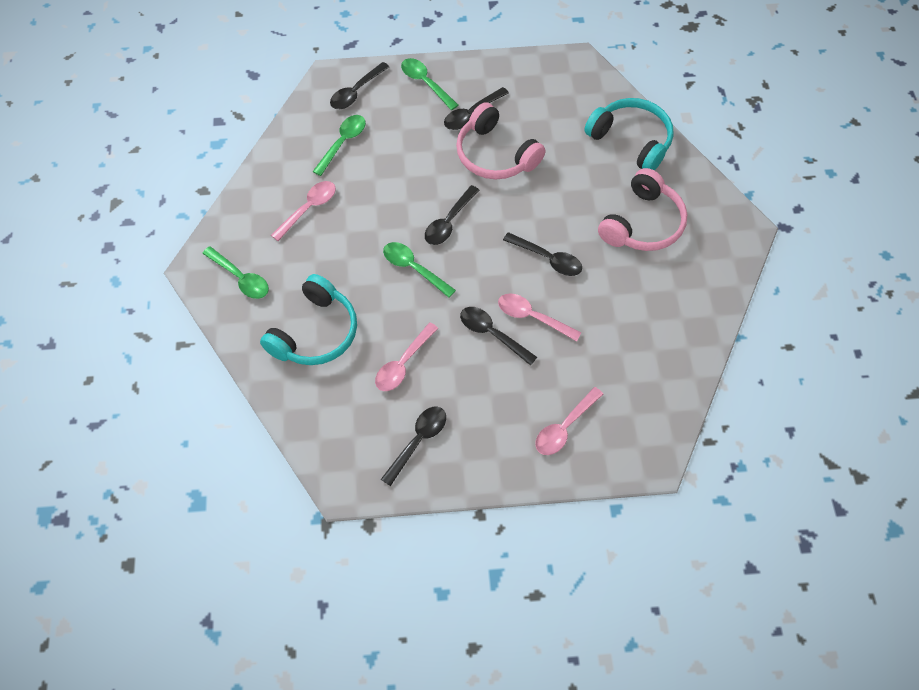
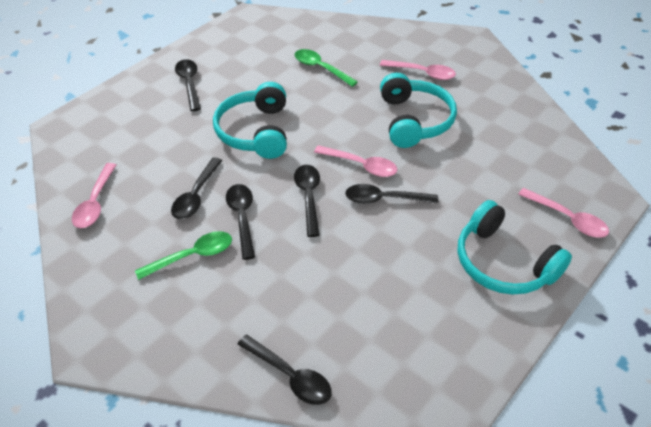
green spoon: [202,246,269,299] [312,115,366,176] [383,242,456,298] [401,58,458,110] = 4 -> [135,231,232,280] [295,49,358,87] = 2
pink headphones: [456,102,546,179] [598,168,688,251] = 2 -> none = 0
turquoise headphones: [260,274,357,365] [584,98,674,170] = 2 -> [213,82,287,159] [380,73,457,148] [458,200,572,295] = 3

